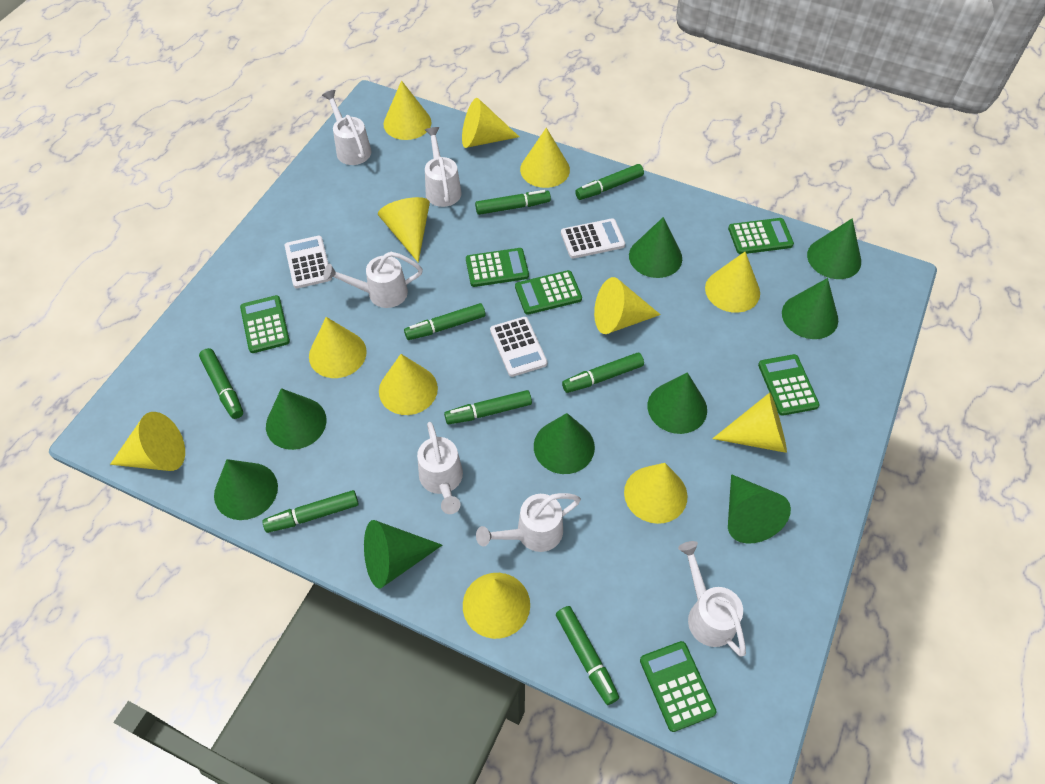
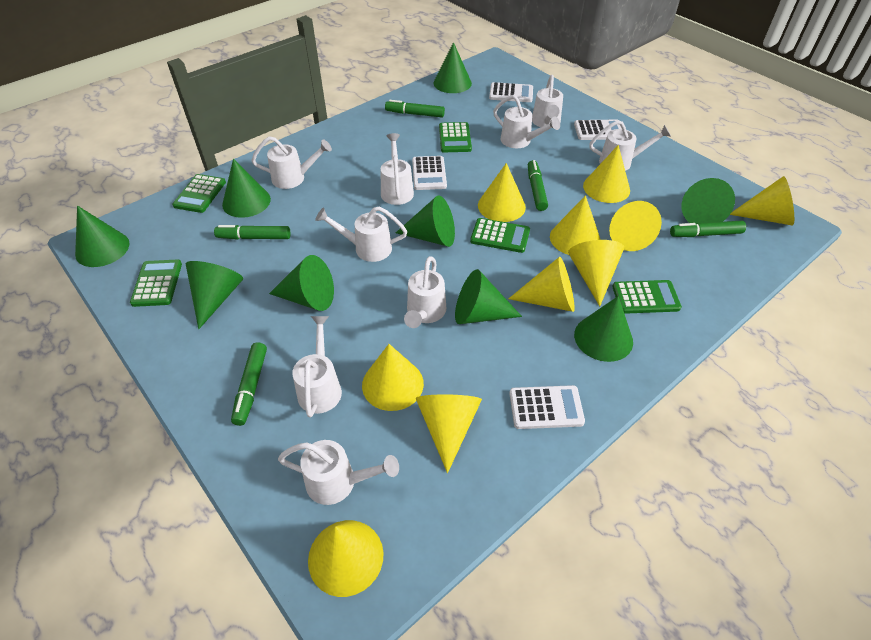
green calculator: [240,295,290,353] [466,248,529,287] [515,270,582,315] [640,641,717,732] [728,218,794,254] [758,354,820,416] = 6 -> [130,260,182,307] [172,174,226,213] [439,122,472,152] [470,218,530,253] [612,280,682,314] = 5
green marker: [199,348,243,419] [262,490,359,533] [404,303,485,340] [444,390,532,424] [475,190,551,215] [556,606,619,705] [562,353,644,393] [575,164,644,200] = 8 -> [214,225,290,240] [231,342,267,426] [385,100,445,118] [528,160,548,211] [670,221,746,237] = 5
white calculator: [285,236,332,289] [490,317,547,377] [561,218,625,259] = 3 -> [412,156,447,190] [489,82,533,102] [509,385,585,429] [574,120,622,140] = 4
white watering can: [322,90,371,165] [323,252,423,308] [417,422,463,514] [425,127,462,207] [476,493,581,552] [678,541,746,656] = 6 -> [251,136,332,189] [278,440,399,505] [292,316,342,417] [315,206,407,262] [381,133,414,205] [404,256,446,328] [493,95,560,148] [532,75,563,127] [589,120,671,171] = 9
yellow cone: [110,412,185,471] [309,317,367,378] [378,197,430,262] [379,354,438,415] [384,80,432,140] [462,98,519,148] [463,573,530,639] [520,128,570,188] [594,277,661,334] [624,463,688,524] [705,252,760,313] [712,393,787,453] = 12 -> [308,520,384,597] [362,344,424,411] [416,394,482,473] [478,163,526,222] [508,257,575,312] [550,195,600,255] [568,240,624,306] [583,145,630,203] [609,201,662,251] [730,176,794,226] = 10

